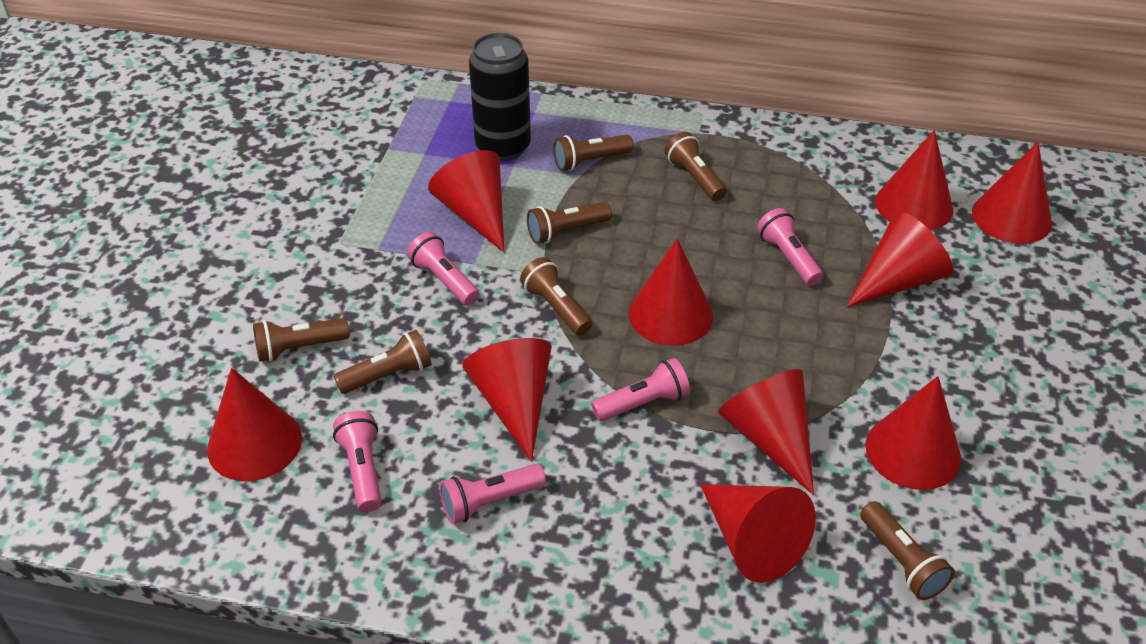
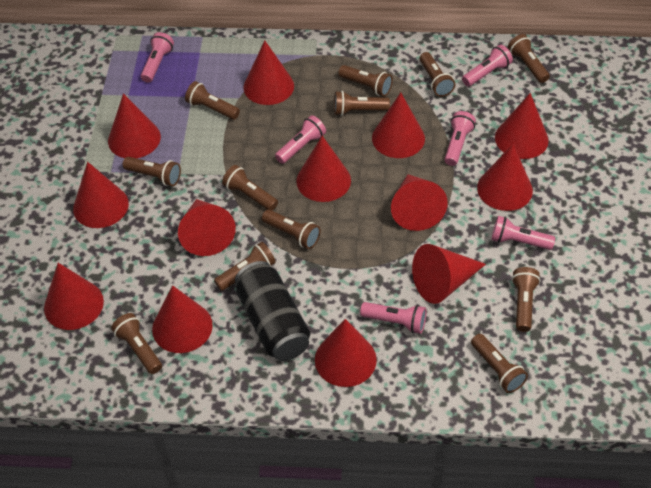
brown flashlight: [253,318,350,362] [334,330,432,394] [520,257,592,336] [527,202,612,244] [553,135,634,171] [665,132,727,201] [860,501,955,600] = 7 -> [111,313,162,374] [123,157,181,186] [185,81,240,120] [214,242,276,291] [222,165,278,211] [262,210,321,249] [334,91,390,116] [338,65,393,97] [419,52,455,97] [471,334,528,393] [508,34,550,83] [512,267,540,332] = 12
pink flashlight: [333,411,382,512] [407,232,480,306] [440,464,546,524] [591,358,690,421] [757,208,823,286] = 5 -> [141,32,174,83] [275,115,326,164] [360,302,426,334] [444,111,476,166] [462,44,513,86] [491,216,555,250] = 6
red cone: [207,368,302,481] [428,150,504,252] [462,338,552,462] [629,238,713,346] [700,484,816,583] [718,369,814,495] [846,211,953,308] [866,376,961,490] [875,130,953,230] [972,142,1052,244] = 10 -> [44,263,104,330] [73,162,129,228] [108,93,161,158] [152,285,213,353] [178,199,236,256] [243,40,294,105] [296,136,351,202] [315,319,377,387] [372,93,425,158] [391,174,448,231] [412,244,486,304] [477,144,533,211] [495,93,549,159] = 13

